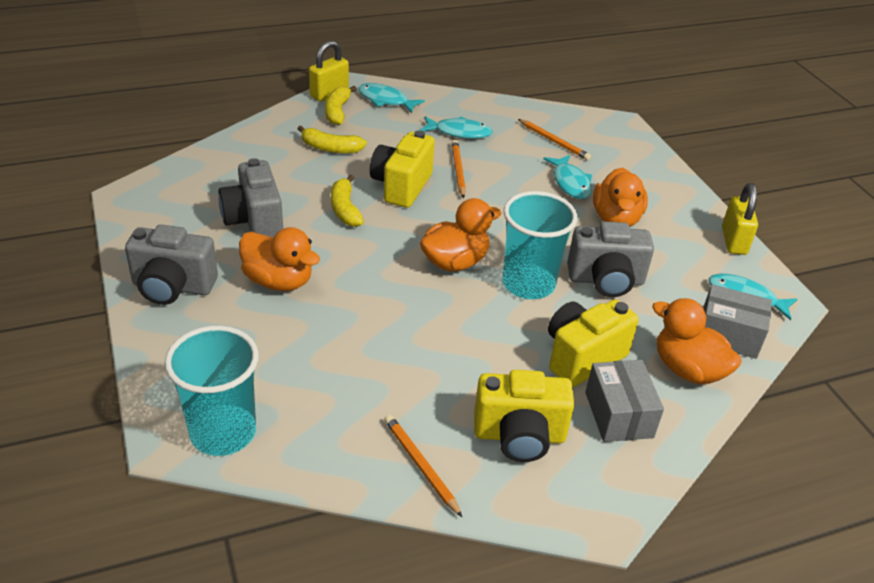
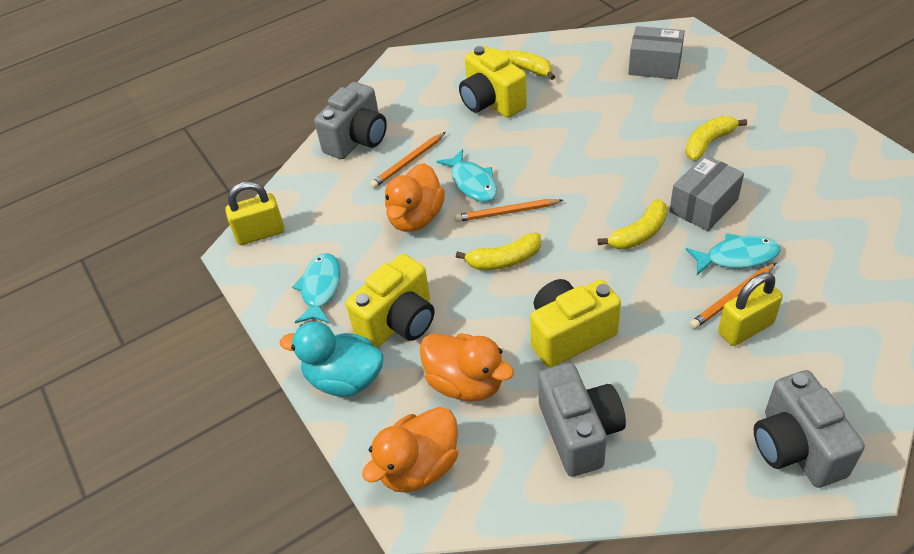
orange duck: [239,227,320,291] [420,198,501,271] [593,168,648,227] [652,298,742,384] = 4 -> [362,407,458,493] [385,163,445,232] [420,333,514,401] = 3
turquoise cup: [165,326,259,456] [502,191,577,299] = 2 -> none = 0
turquoise duck: none = 0 -> [280,321,384,397] = 1
turquoise fish: [358,83,425,113] [420,116,493,139] [543,155,592,199] [709,274,798,320] = 4 -> [292,253,341,323] [437,149,497,202] [686,233,781,275] = 3
yellow banana: [297,126,367,154] [325,86,357,125] [331,175,364,227] = 3 -> [456,233,541,270] [500,50,555,80] [598,199,668,250] [685,116,747,161] = 4

